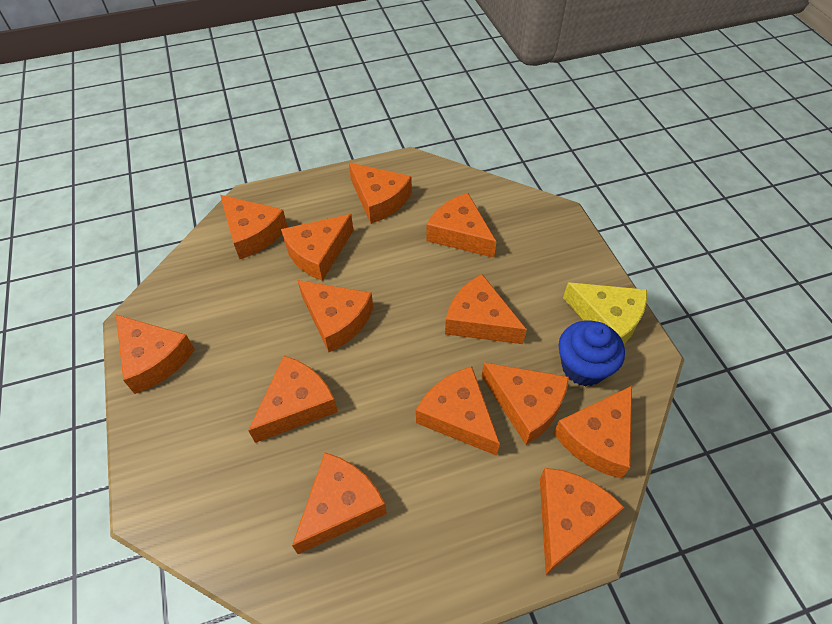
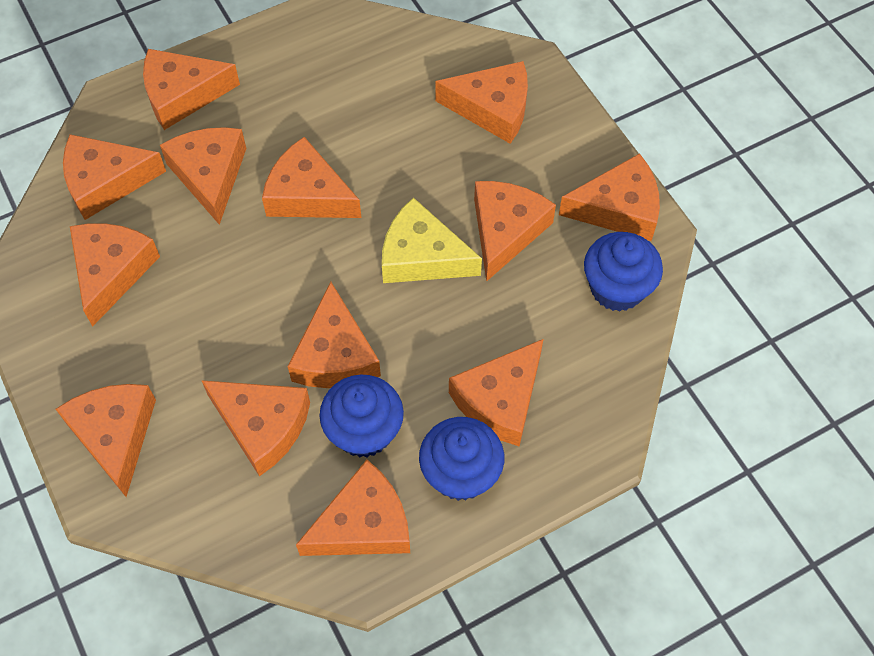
blue cupcake: [558,320,625,387] = 1 -> [320,375,404,457] [419,417,504,501] [584,232,663,312] = 3

